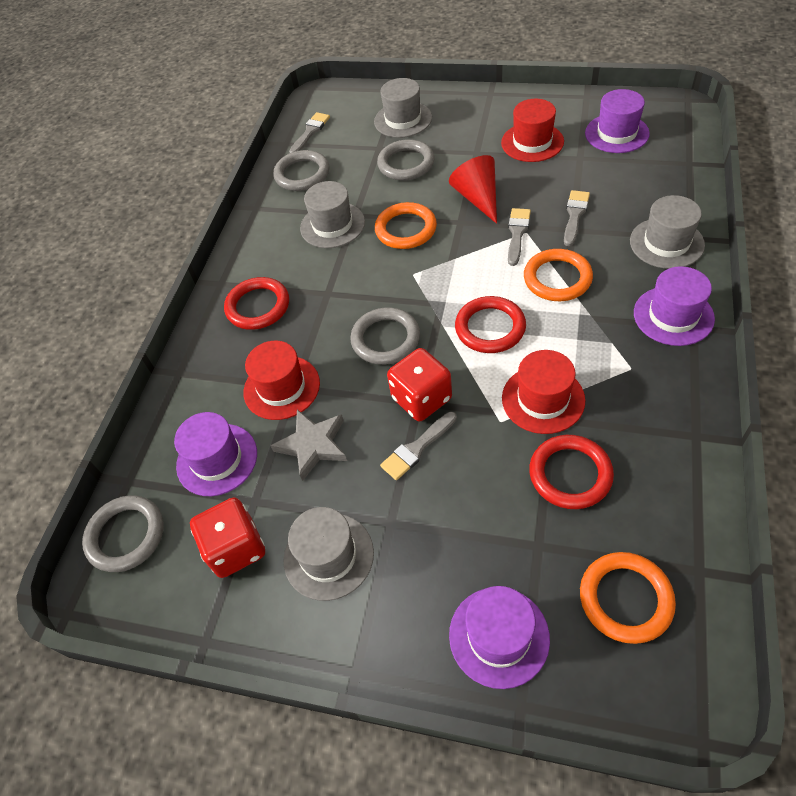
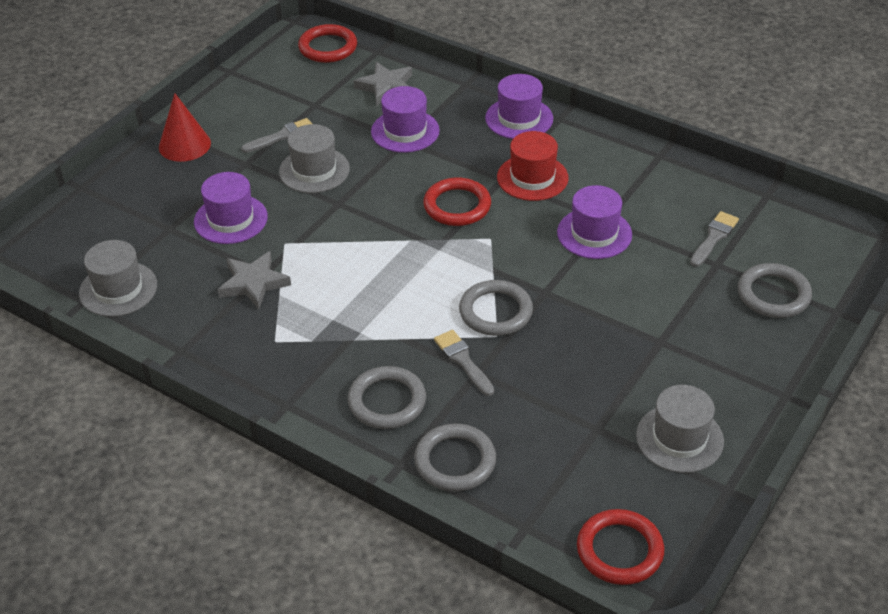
grey brush: [289,112,330,153] [380,412,457,480] [508,208,531,266] [564,190,590,246] = 4 -> [241,118,312,153] [434,330,494,396] [690,211,739,267] = 3
grey hat: [283,507,374,601] [300,181,365,248] [374,78,432,138] [630,195,705,269] = 4 -> [79,240,157,317] [279,124,350,193] [636,385,724,473] = 3
grey star: [270,410,347,481] = 1 -> [218,251,291,309] [354,62,412,106] = 2
orange ring: [375,202,437,249] [524,249,593,301] [580,552,676,644] = 3 -> none = 0
red dice: [190,497,265,578] [387,348,452,421] = 2 -> none = 0
red hat: [243,341,320,420] [501,99,564,162] [502,350,585,434] = 3 -> [497,131,569,201] = 1

